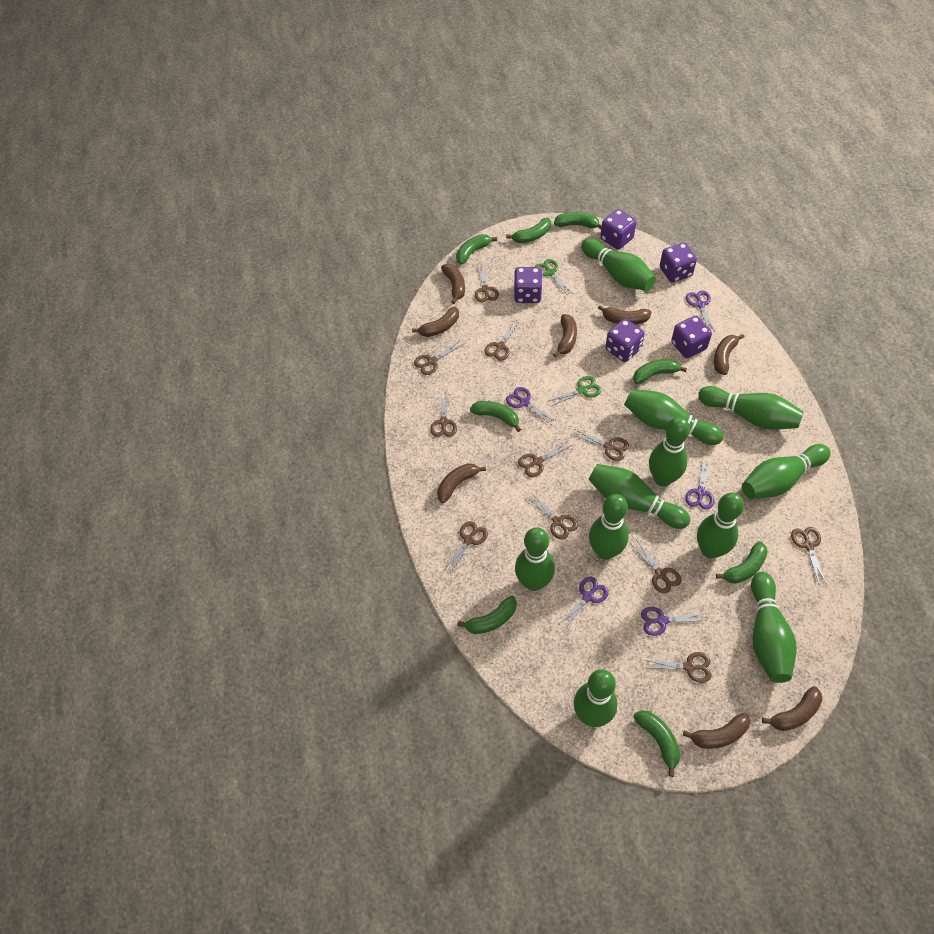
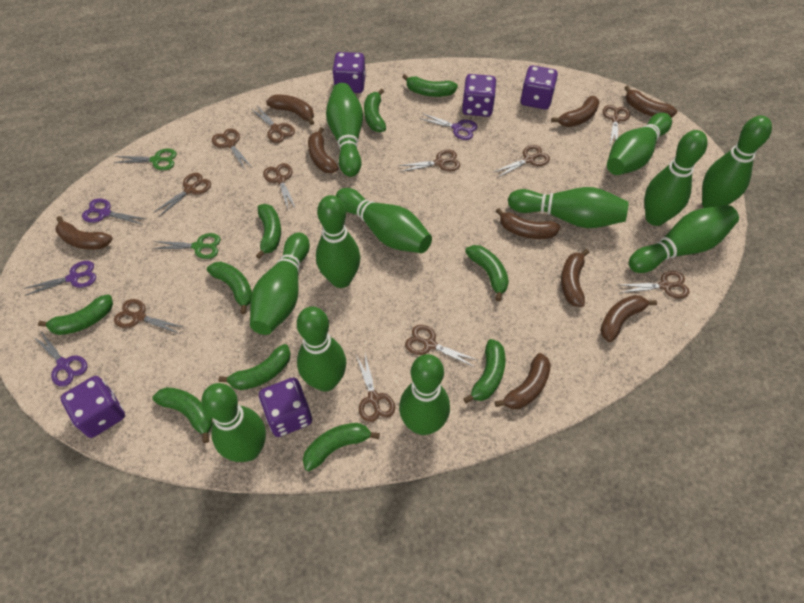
brown banana: [412,307,459,337] [437,463,486,503] [441,264,465,304] [553,314,577,357] [598,305,652,325] [683,713,750,749] [714,334,744,375] [762,686,822,731] = 8 -> [55,216,113,250] [266,95,314,125] [308,127,338,173] [495,353,551,409] [496,208,560,239] [551,96,600,127] [561,249,589,307] [600,295,657,342] [624,86,677,118] = 9
green banana: [456,234,497,264] [457,595,517,634] [470,401,521,432] [506,218,551,243] [554,212,602,229] [633,359,687,384] [634,710,681,777] [716,541,768,584] = 8 -> [38,294,113,335] [153,387,213,443] [207,262,252,314] [218,344,291,390] [256,204,281,259] [303,423,380,471] [364,89,386,132] [402,74,458,97] [463,339,505,404] [465,245,509,301] = 10
green bowling pin: [515,527,555,591] [574,669,617,727] [581,238,656,291] [588,464,690,529] [589,494,629,560] [624,389,723,445] [649,417,690,486] [697,493,744,559] [698,386,804,430] [742,444,831,499] [751,572,796,683] = 11 -> [201,383,266,462] [250,232,310,335] [297,306,346,392] [316,195,361,288] [326,83,363,177] [336,188,432,253] [399,354,450,435] [508,187,629,228] [607,113,672,175] [629,205,739,273] [644,130,708,226] [702,116,772,208] = 12
purple scissors: [506,387,555,424] [558,577,609,630] [641,607,708,636] [685,460,714,510] [686,291,715,331] = 5 -> [23,261,96,296] [34,330,88,387] [82,198,145,225] [419,113,478,140] = 4

